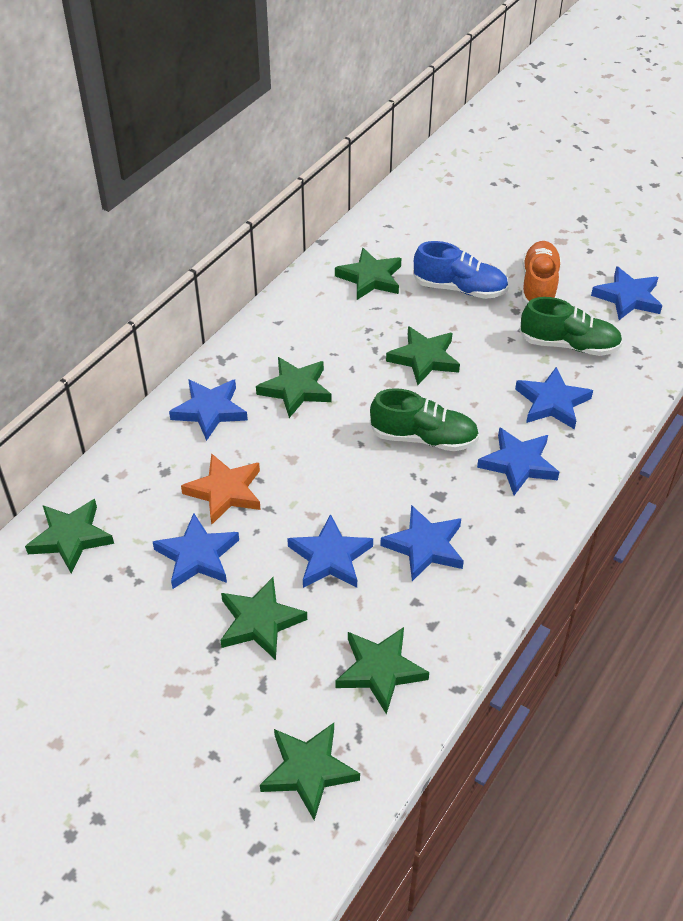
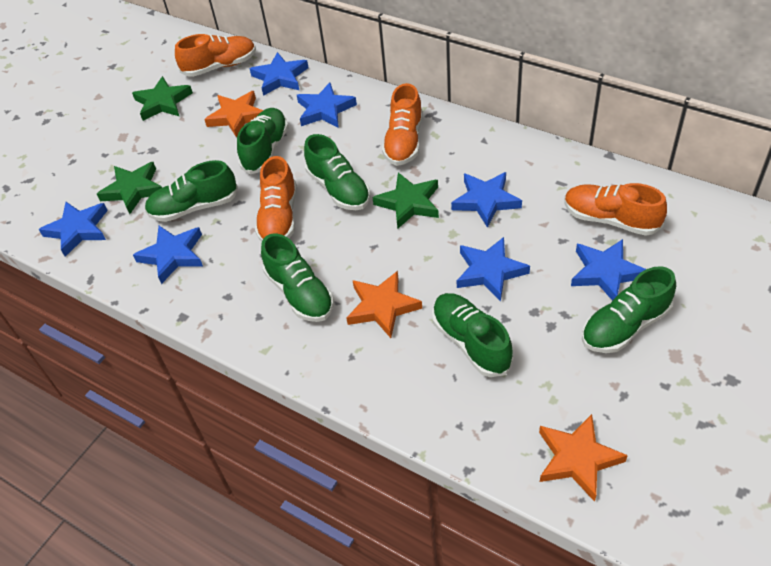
blue shoe: [413,241,509,299] = 1 -> none = 0
green shoe: [370,388,479,451] [519,297,623,356] = 2 -> [145,160,238,222] [237,108,289,174] [261,233,334,322] [304,134,370,210] [432,293,513,377] [582,266,676,353] = 6
green star: [25,499,114,574] [220,577,307,660] [256,357,331,418] [260,723,360,820] [335,248,401,300] [336,627,429,714] [386,326,460,385] = 7 -> [97,162,162,214] [132,76,193,121] [372,173,439,229] = 3
orange shoe: [522,241,561,306] = 1 -> [175,34,256,77] [255,156,297,242] [382,83,423,166] [565,183,667,236] = 4
orange star: [181,453,261,525] = 1 -> [204,91,263,138] [346,271,422,338] [539,414,628,502] = 3

